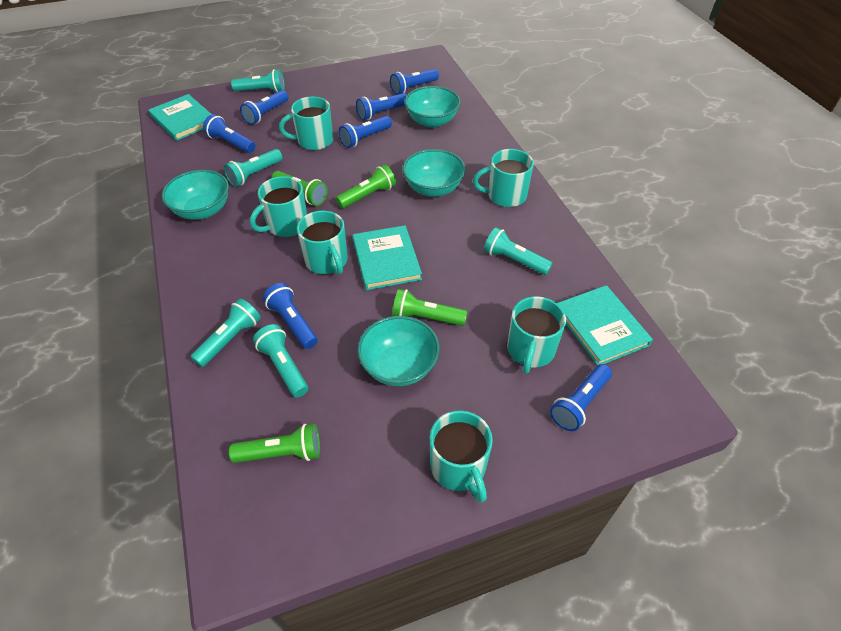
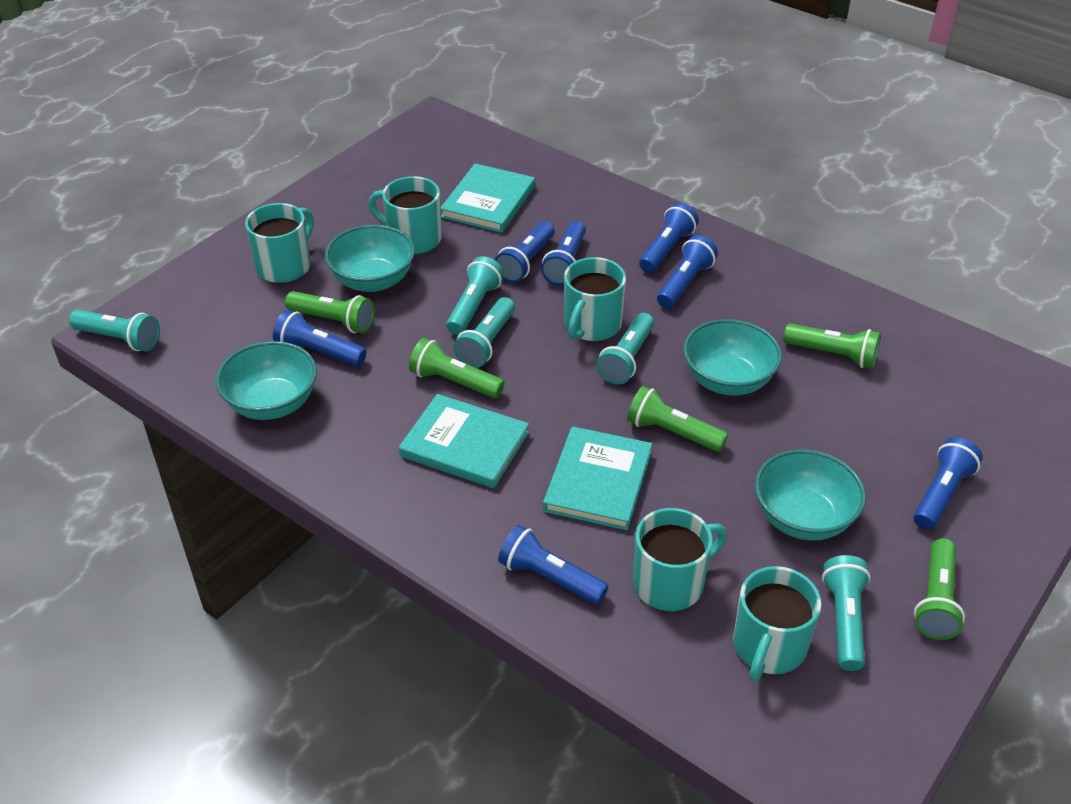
green flashlight: [229,424,320,463] [272,171,328,206] [336,164,396,208] [392,289,467,326] = 4 -> [285,291,375,334] [409,338,504,398] [627,386,728,452] [783,323,881,369] [914,538,965,640] = 5
turquoise mug: [250,176,307,237] [279,97,333,150] [297,211,348,274] [430,410,493,503] [473,149,534,207] [507,296,566,374] = 6 -> [245,203,314,283] [368,176,442,254] [564,257,626,341] [633,508,727,611] [733,566,821,682] = 5

